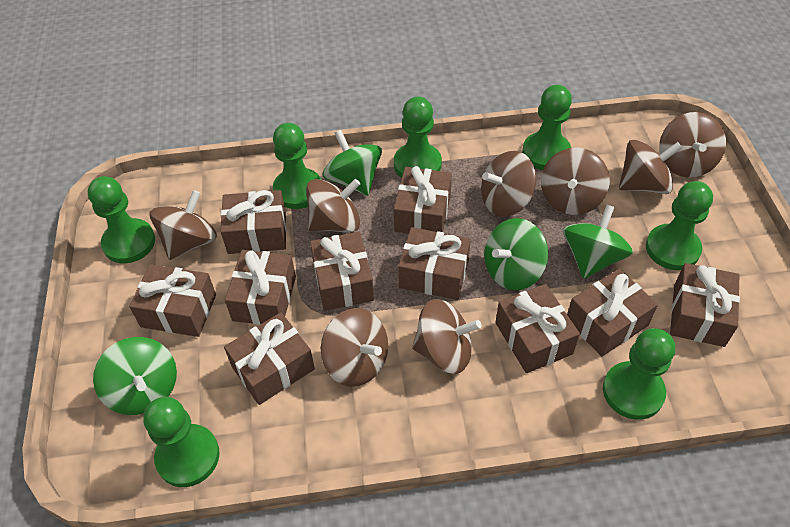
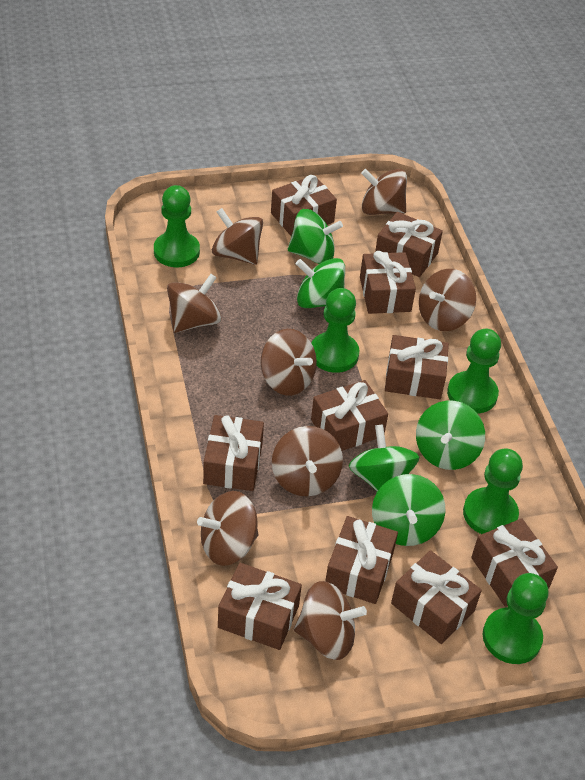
green pawn: [88,176,155,264] [143,397,220,487] [273,123,321,209] [394,97,442,178] [522,85,572,170] [603,328,675,420] [646,181,713,270] = 7 -> [154,185,200,267] [311,288,360,373] [447,329,501,413] [463,448,523,534] [483,573,549,664] = 5
green spinning top: [93,337,177,415] [323,130,382,196] [484,218,548,290] [563,205,633,279] = 4 -> [288,209,343,264] [296,258,345,308] [349,424,419,492] [372,474,445,546] [416,401,485,470] = 5

